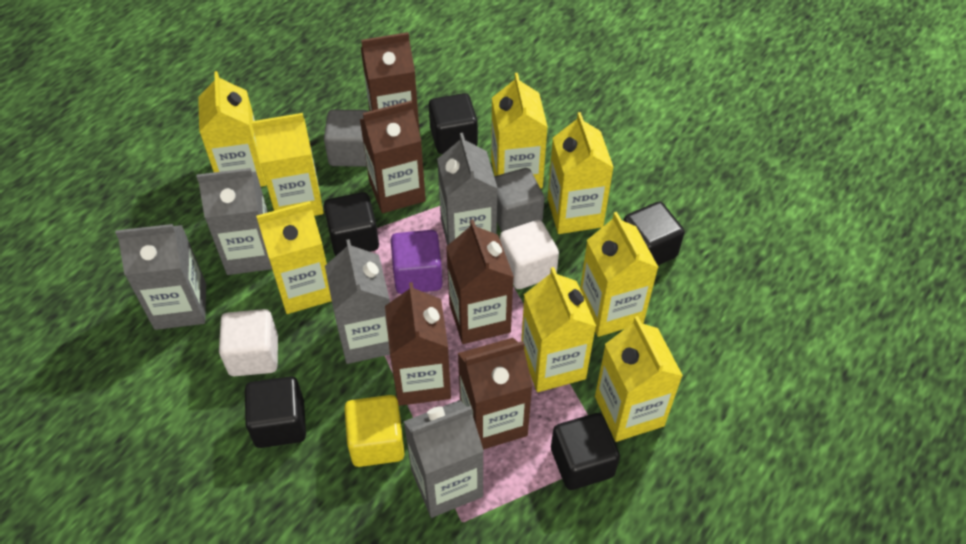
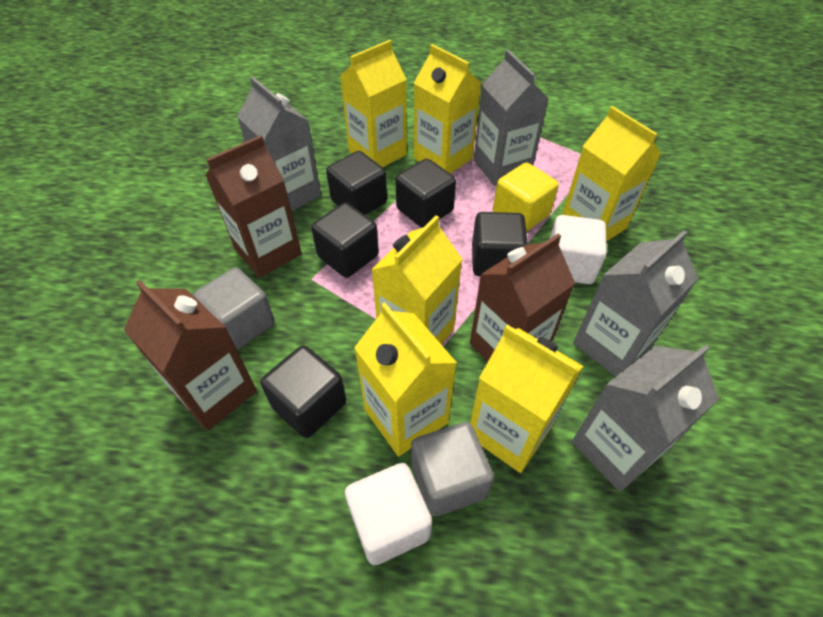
brown carton: [360,100,426,213] [361,32,420,133] [385,282,451,406] [446,220,514,344] [458,338,533,449] = 5 -> [124,280,257,431] [206,135,302,278] [470,234,575,361] = 3
grey carton: [115,224,206,330] [196,168,272,275] [325,239,390,364] [403,400,484,518] [437,133,498,246] = 5 -> [237,77,321,212] [474,50,549,186] [572,344,719,492] [573,230,698,377] = 4
purple cube: [391,230,443,294] = 1 -> none = 0
yellow carton: [198,71,266,187] [251,113,324,216] [256,201,332,314] [491,73,548,189] [521,267,596,392] [548,112,614,234] [580,212,659,337] [595,316,683,442] = 8 -> [340,40,407,167] [354,302,457,456] [372,215,463,344] [414,44,481,174] [470,324,583,473] [562,106,661,242] = 6

